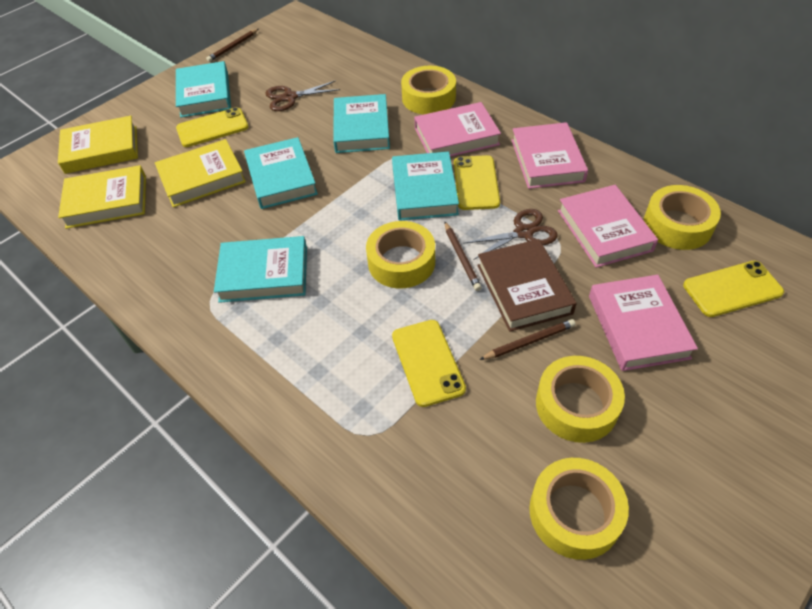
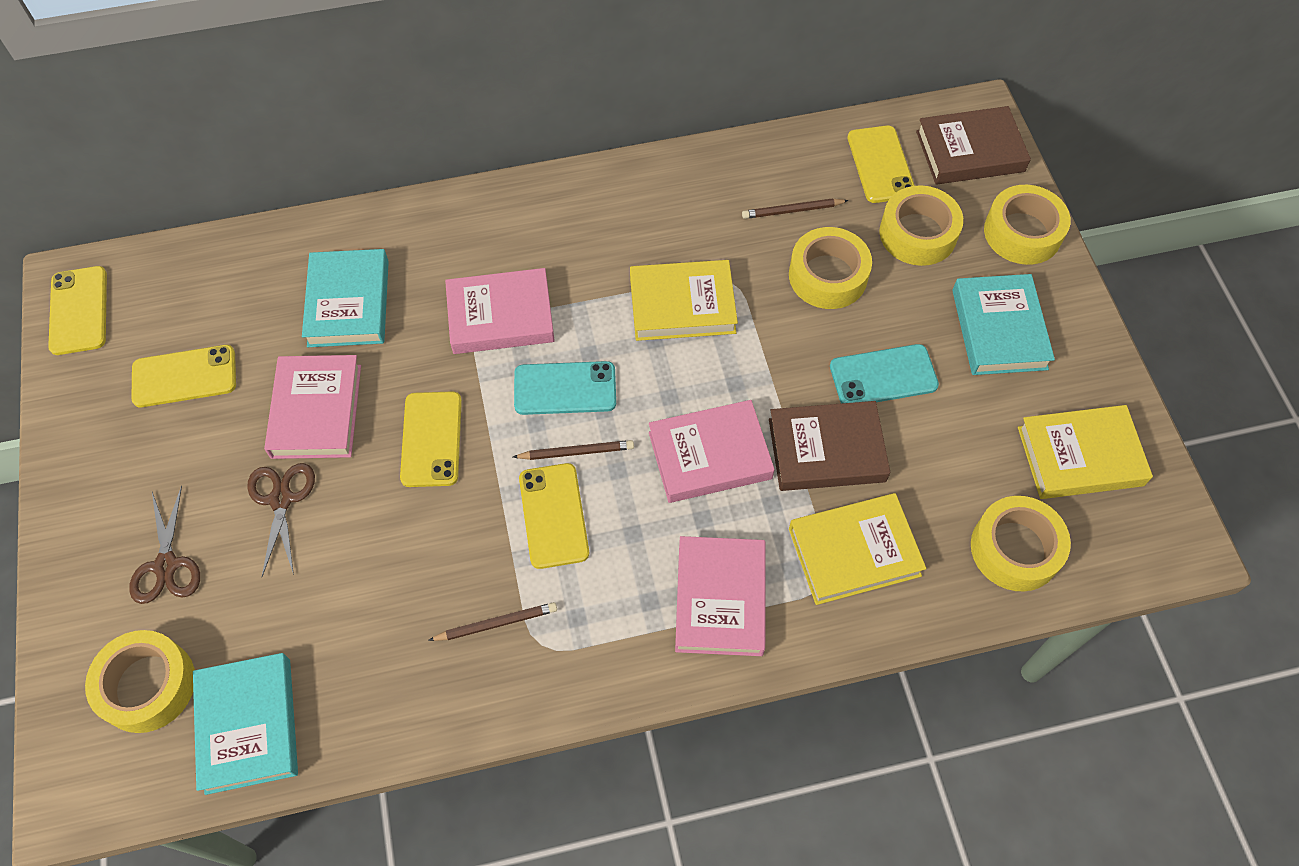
brown book: [477,239,577,332] = 1 -> [769,401,890,491] [916,106,1031,185] = 2
turquoise book: [176,61,231,118] [214,236,307,303] [244,137,318,209] [333,94,390,153] [392,151,459,221] = 5 -> [193,653,298,795] [302,249,389,347] [952,274,1055,375] = 3
turquoise phone: none = 0 -> [514,361,616,415] [830,344,939,403] = 2
yellow phone: [176,107,249,147] [392,320,466,407] [454,155,500,210] [683,261,784,317] = 4 -> [48,266,107,355] [131,345,236,407] [400,391,462,487] [519,463,589,569] [848,125,915,203] = 5

